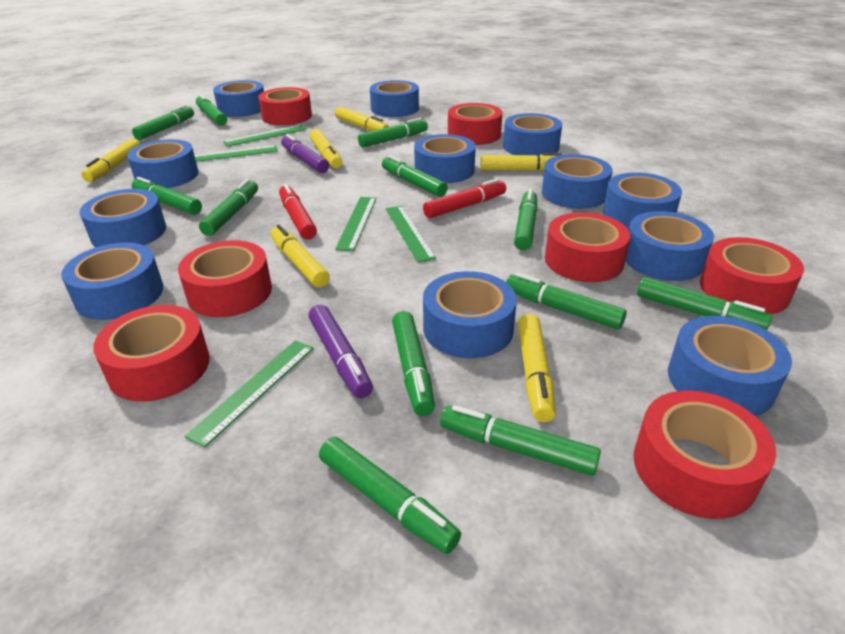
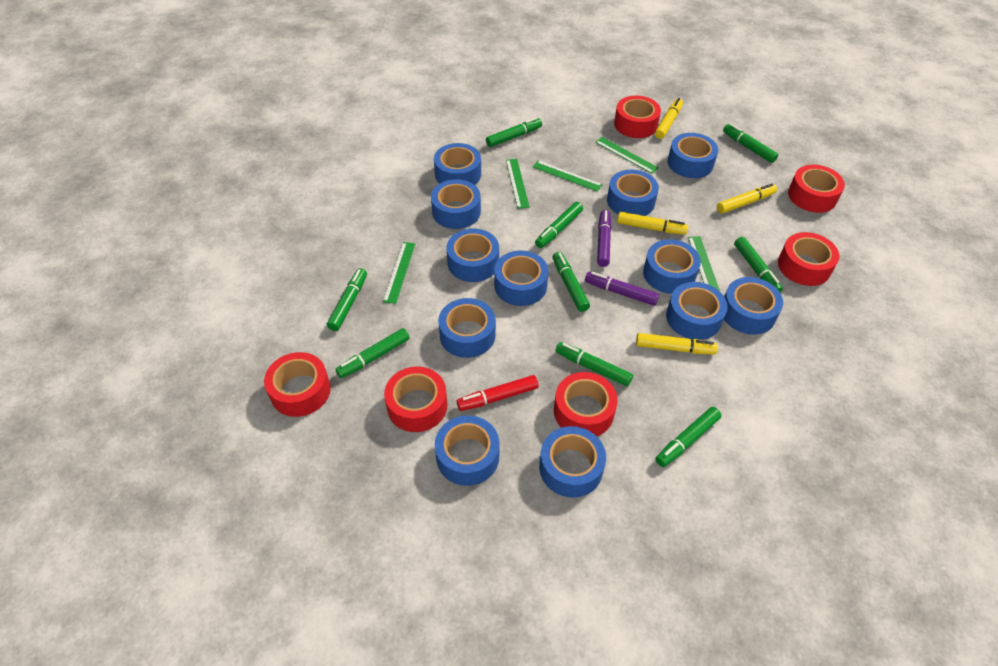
green marker: [132,105,194,140] [132,177,202,215] [196,94,227,126] [199,179,258,236] [319,437,461,554] [358,118,428,147] [382,155,448,197] [392,311,435,416] [440,405,601,476] [506,273,627,329] [514,189,538,250] [637,277,772,330] = 12 -> [327,268,367,331] [335,328,410,378] [486,117,542,147] [535,202,583,248] [553,252,590,312] [556,342,633,387] [655,407,722,467] [723,124,778,163] [734,237,783,292] = 9
red marker: [279,184,317,239] [423,178,506,218] = 2 -> [457,375,539,411] = 1
red tape: [93,305,210,402] [178,240,272,317] [258,87,312,125] [448,103,503,145] [545,212,630,282] [633,391,776,519] [700,237,804,314] = 7 -> [264,352,331,417] [384,366,448,432] [554,372,618,436] [614,96,661,138] [778,232,839,286] [788,165,845,213] = 6
yellow marker: [81,138,141,182] [271,225,330,288] [310,129,342,168] [335,107,389,131] [480,153,561,171] [518,314,556,422] = 6 -> [617,212,688,235] [636,333,718,355] [655,98,683,139] [717,184,777,214] = 4

